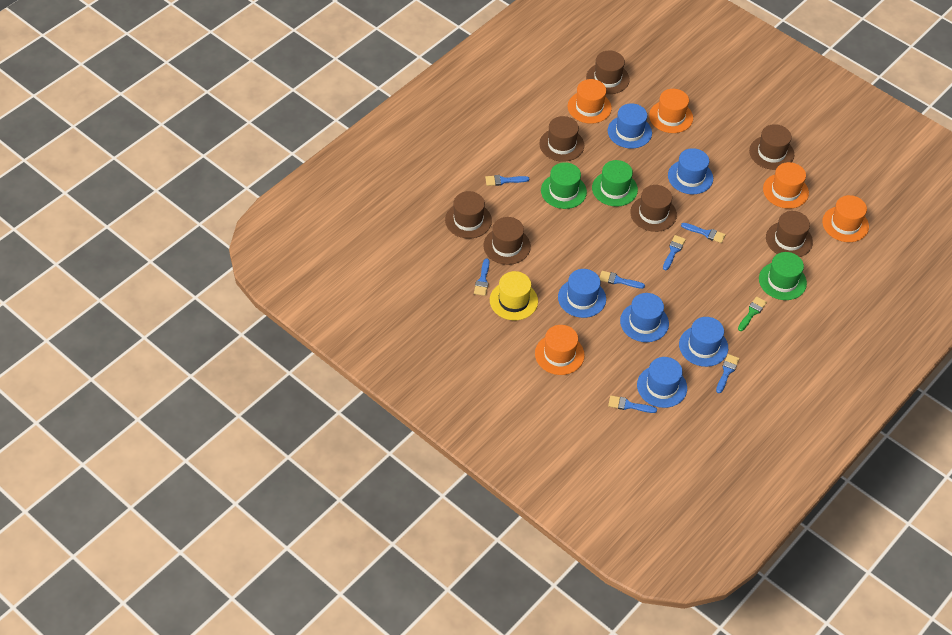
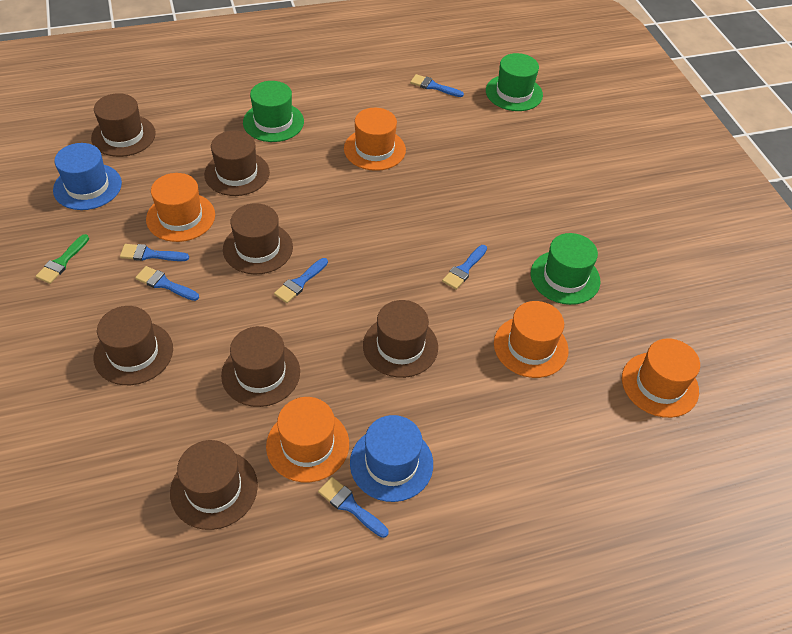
blue brush: [474,258,490,296] [485,175,529,186] [599,271,645,289] [608,395,657,413] [663,235,686,270] [681,223,725,243] [716,354,739,393] = 7 -> [120,244,189,261] [135,266,199,301] [274,258,328,303] [318,477,388,538] [410,74,464,97] [442,245,487,290] = 6
blue hat: [558,269,606,318] [608,103,652,149] [620,293,669,342] [637,357,687,408] [668,148,713,194] [679,317,728,367] = 6 -> [53,143,122,210] [350,415,433,502] = 2
yellow hat: [490,271,538,320] = 1 -> none = 0

